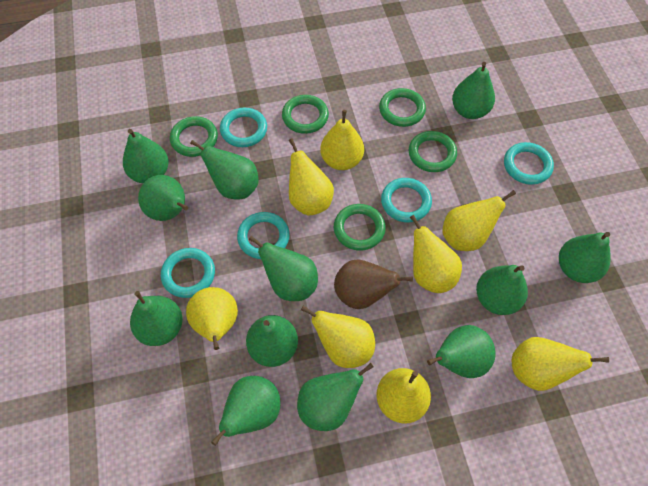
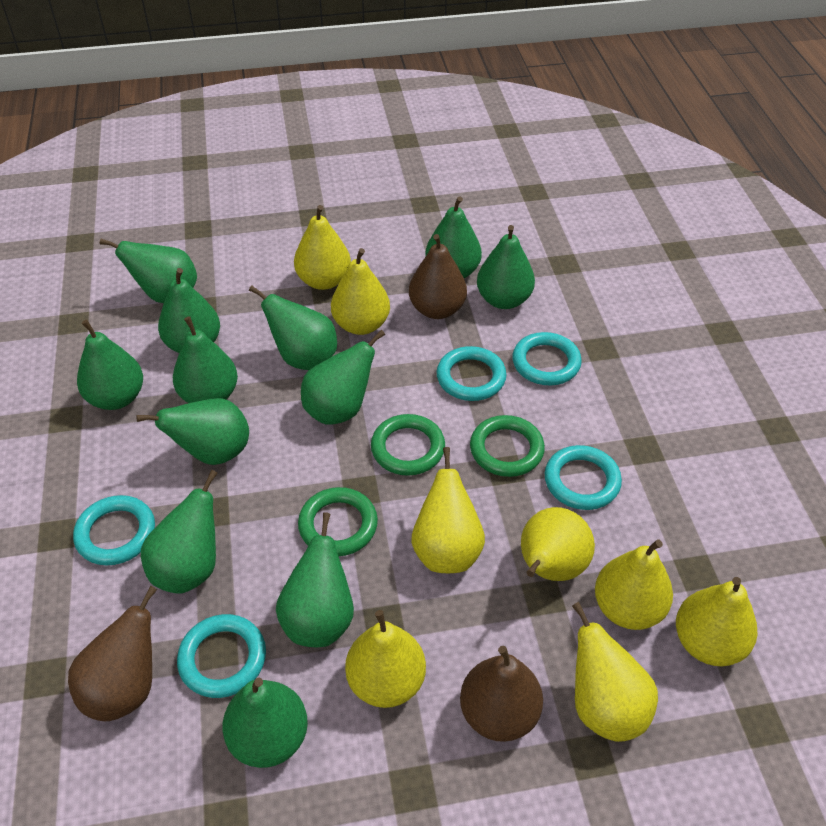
brown pear: [334,259,413,309] = 1 -> [68,586,157,721] [409,234,467,319] [460,646,543,742] = 3
green ring: [170,116,218,157] [282,95,329,134] [334,204,386,251] [379,88,426,127] [409,131,457,172] = 5 -> [298,487,378,556] [371,414,445,476] [470,415,545,477] = 3

